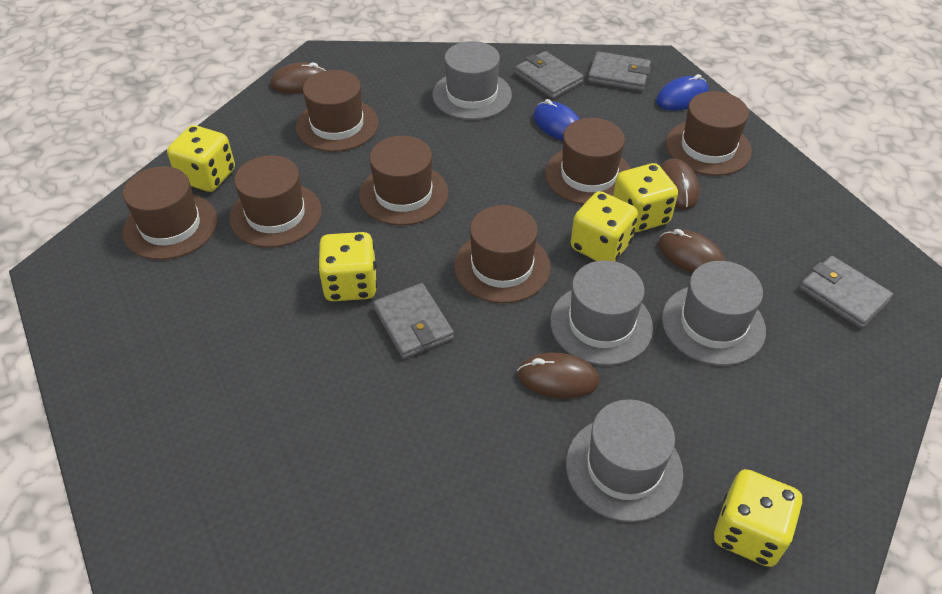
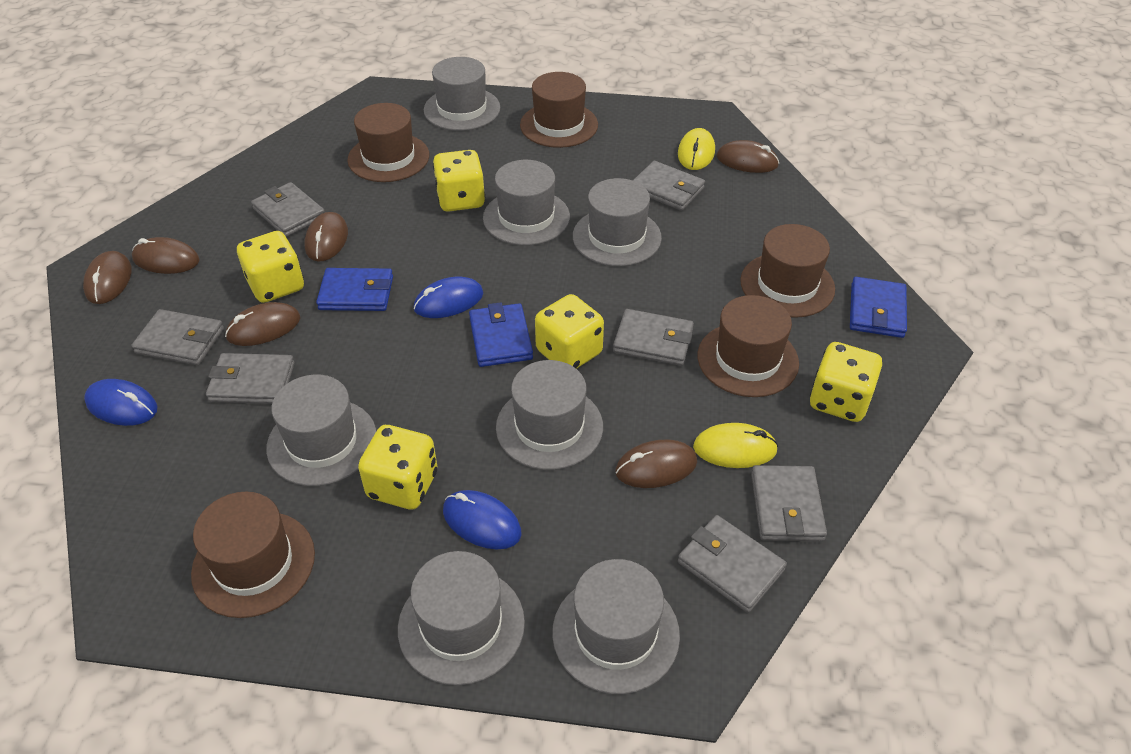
blue mouse: [533,99,580,141] [656,74,709,111] = 2 -> [84,379,157,426] [414,277,483,318] [443,490,521,549] = 3
blue wallet: none = 0 -> [316,268,393,311] [469,302,533,367] [850,277,907,338] = 3
brown hat: [122,166,218,260] [229,155,322,248] [296,70,379,152] [359,136,448,225] [454,205,551,303] [545,118,631,205] [666,91,752,176] = 7 -> [191,492,315,618] [348,103,429,182] [520,72,598,148] [698,295,799,397] [740,224,835,318] = 5
brown mouse: [270,62,326,93] [517,353,600,399] [658,229,726,273] [660,159,699,209] = 4 -> [83,251,132,304] [132,237,200,274] [225,302,300,346] [304,212,348,262] [615,439,697,488] [717,140,779,173] = 6
grey hat: [432,41,512,120] [550,260,653,365] [566,399,683,522] [662,261,766,366] = 4 -> [266,374,376,486] [398,551,525,685] [424,57,500,131] [483,160,570,245] [496,360,603,470] [552,559,680,694] [573,178,662,266] = 7
grey wallet: [373,283,454,359] [515,51,584,99] [588,51,651,91] [799,256,893,328] = 4 -> [131,309,224,365] [206,353,295,404] [251,182,325,237] [613,309,694,366] [633,161,705,211] [678,515,787,613] [751,465,827,541] = 7
yellow mouse: none = 0 -> [678,128,715,170] [693,423,778,468] = 2

